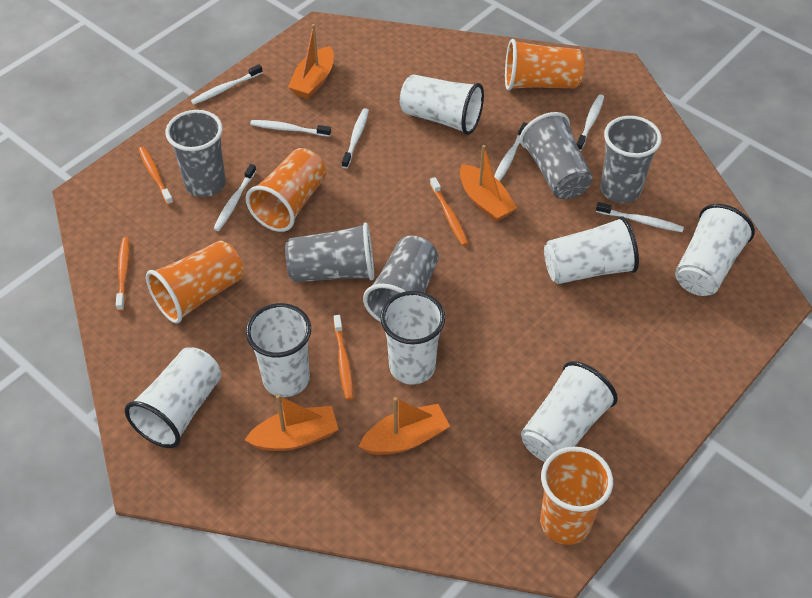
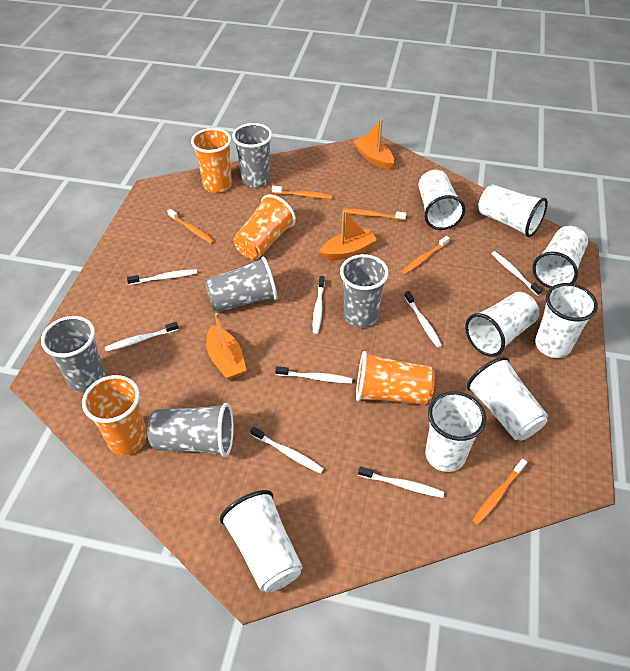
orange boat: [245,394,339,451] [288,24,334,99] [359,397,450,455] [460,145,517,222] = 4 -> [206,313,246,380] [319,211,377,260] [354,119,394,170] = 3
orange toothbrush: [116,237,130,311] [138,147,174,205] [334,315,354,400] [430,177,468,246] = 4 -> [167,209,214,244] [272,186,333,199] [343,209,407,220] [401,236,450,275] [472,459,527,525] = 5
white cup: [125,347,221,448] [246,303,311,397] [380,291,445,385] [400,74,484,135] [521,361,618,462] [544,216,639,284] [675,204,755,296] = 7 -> [220,490,303,593] [419,170,465,230] [425,391,486,472] [465,292,539,357] [466,356,548,441] [478,185,548,237] [532,226,588,288] [535,283,598,358] = 8
white toothbrush: [191,64,263,104] [213,164,256,231] [250,120,331,137] [342,108,369,168] [494,122,528,181] [577,94,604,151] [596,202,684,232] = 7 -> [105,322,179,352] [127,269,197,285] [250,427,324,474] [275,366,353,383] [313,276,325,334] [358,467,444,498] [404,291,442,348] [492,251,543,296] = 8

